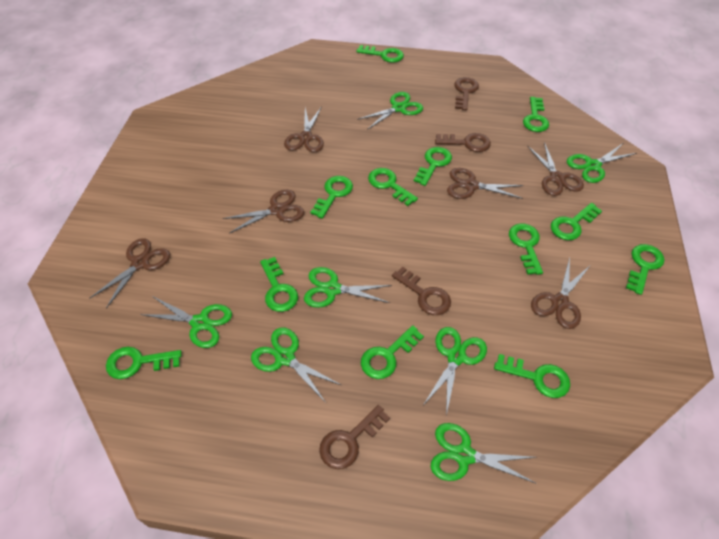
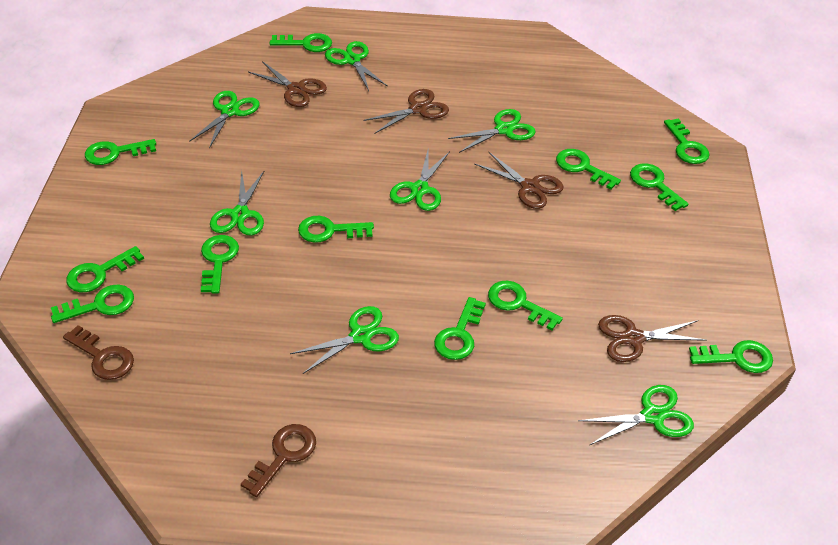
brown key: [319,405,390,469] [392,266,451,315] [435,133,491,152] [454,77,479,110] = 4 -> [63,325,134,380] [241,424,316,497] = 2
brown scissors: [89,238,170,308] [223,190,304,234] [284,108,324,152] [447,168,523,199] [528,142,584,196] [531,258,590,329] = 6 -> [248,61,327,107] [363,89,449,133] [475,151,564,209] [598,315,707,362] = 4

